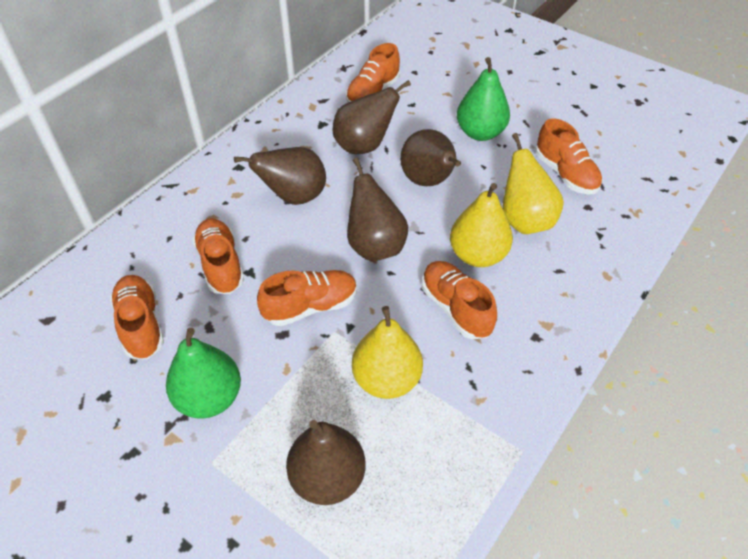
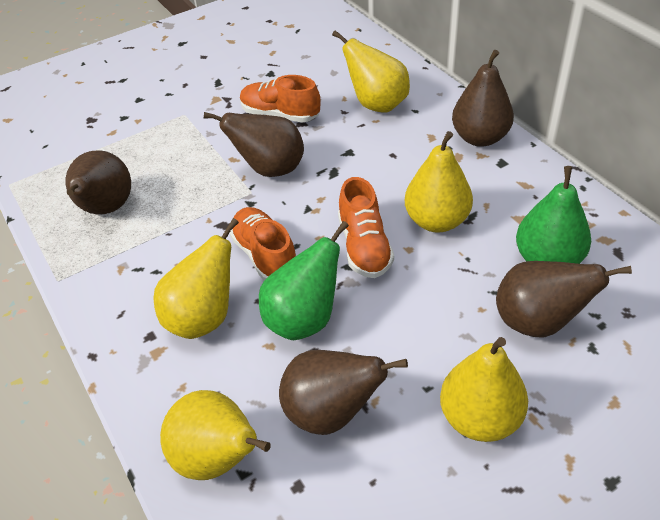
orange shoe: [110,275,164,359] [192,218,244,294] [257,270,357,326] [346,43,400,103] [422,261,497,339] [536,118,602,195] = 6 -> [230,207,296,281] [240,75,320,123] [338,177,394,278] = 3
yellow pear: [352,306,423,399] [450,183,513,267] [502,133,564,234] = 3 -> [153,218,239,339] [160,390,271,480] [332,31,410,113] [405,131,473,233] [440,337,528,442] = 5

